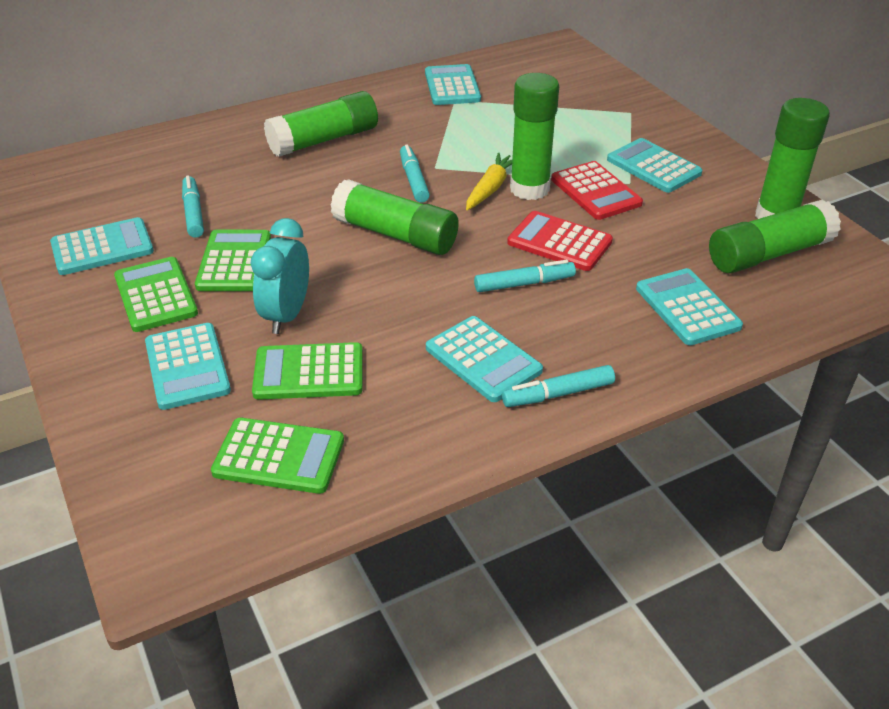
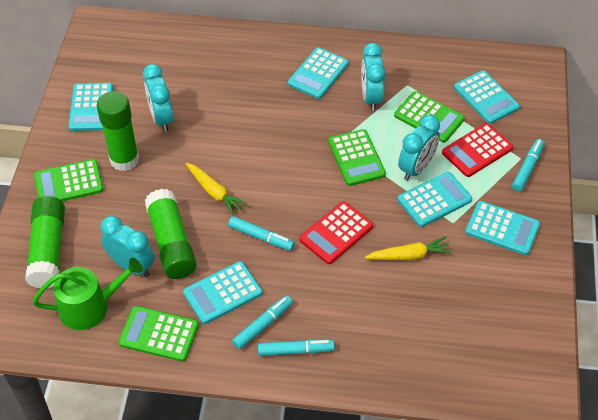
green glue stick: [264,91,378,157] [331,179,459,255] [510,73,559,200] [709,199,841,274] [755,98,830,219] = 5 -> [25,196,65,288] [97,91,139,171] [145,189,197,279] = 3
green watering can: none = 0 -> [32,258,143,330] = 1
turquoise clock: [251,218,309,334] = 1 -> [101,216,155,277] [143,64,173,132] [361,43,386,111] [398,115,440,181] = 4
yellow carrot: [466,153,512,210] = 1 -> [186,163,248,216] [365,237,452,260] = 2

